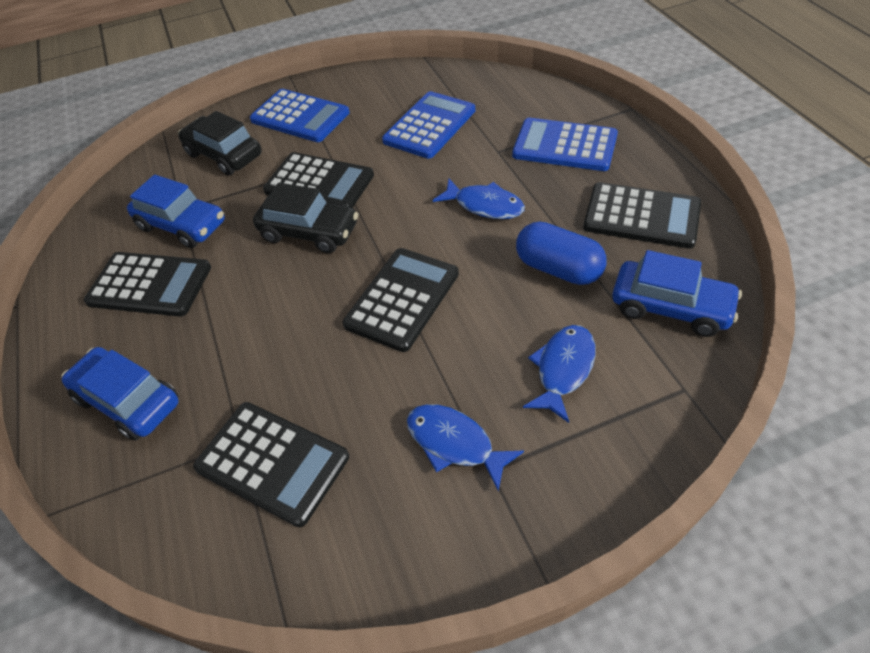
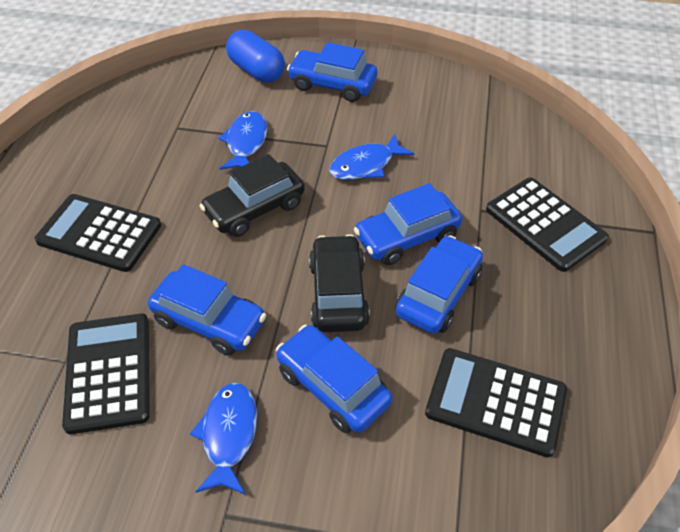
black calculator: [84,252,211,317] [193,402,349,527] [263,152,374,208] [343,248,459,352] [583,182,701,248] = 5 -> [34,194,161,272] [62,314,150,434] [425,348,567,457] [486,177,609,272] = 4
blue calculator: [250,89,350,142] [382,91,475,159] [512,118,618,171] = 3 -> none = 0
blue car: [62,347,179,441] [127,175,225,248] [612,250,742,337] = 3 -> [148,264,266,355] [276,325,392,433] [287,42,377,102] [354,183,462,265] [395,235,483,334] = 5

